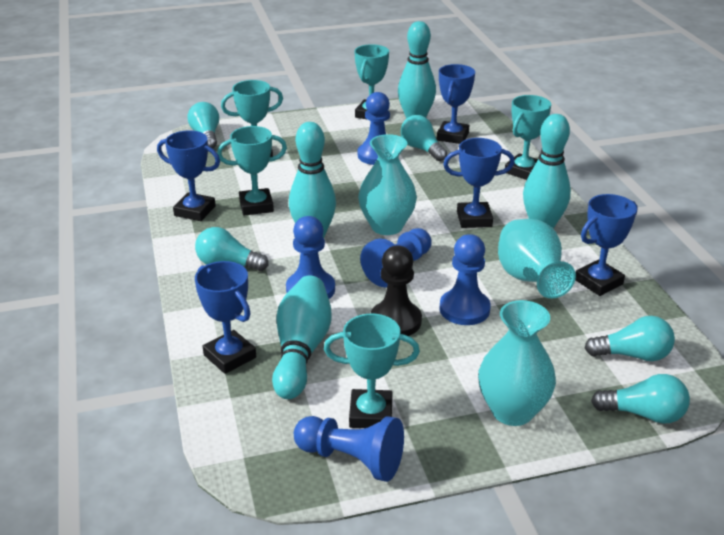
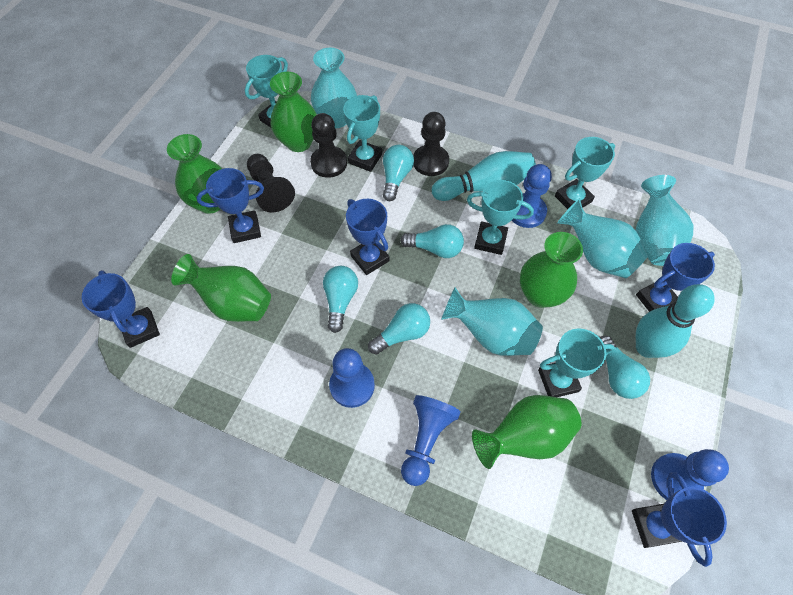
black pawn: [371,246,422,336] = 1 -> [247,154,295,213] [310,113,347,178] [413,112,449,176] = 3
blue pawn: [286,216,335,299] [294,416,404,482] [358,92,390,165] [360,228,432,287] [439,234,491,325] = 5 -> [329,348,375,408] [401,395,461,486] [512,164,552,228] [651,449,729,500] = 4
green vase: none = 0 -> [167,134,222,214] [171,254,271,322] [270,72,317,152] [472,395,581,469] [520,232,583,308] = 5
turquoise bowling pin: [272,275,332,399] [289,122,336,238] [398,21,436,119] [523,114,571,229] = 4 -> [432,151,536,201] [636,284,715,358] = 2
turquoise vase: [358,134,417,235] [478,300,556,426] [498,219,576,299] = 3 -> [311,48,357,128] [441,287,543,356] [557,198,648,278] [636,175,693,266] = 4

